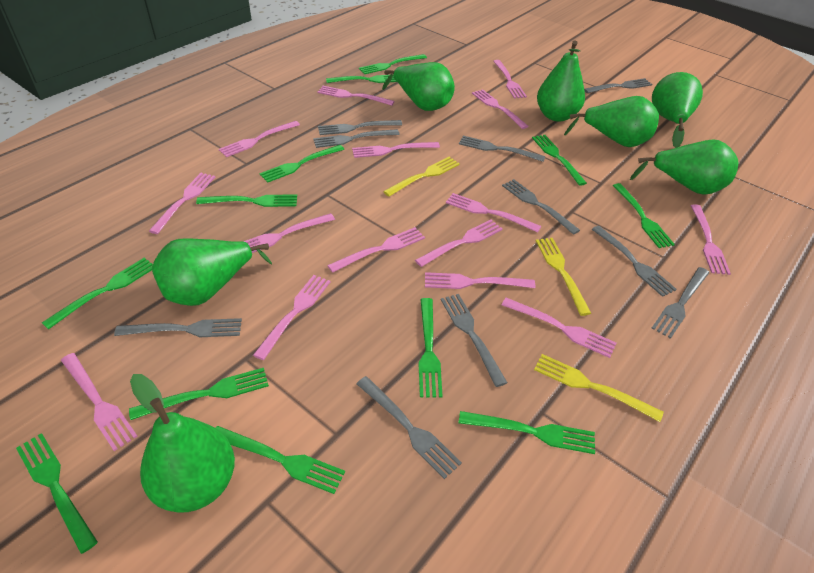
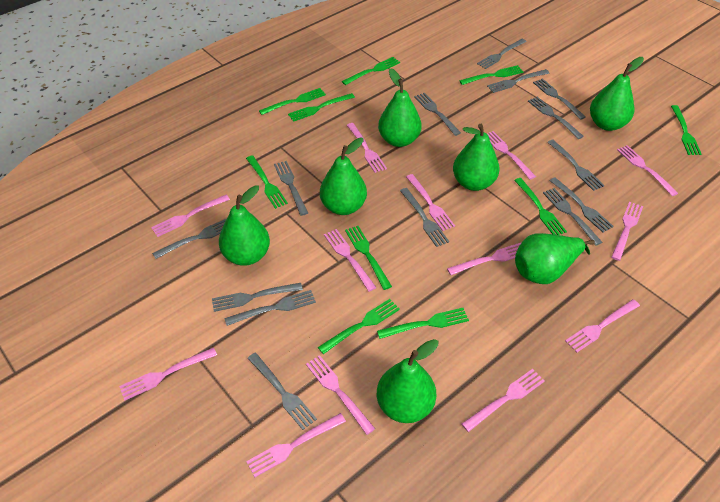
green fork: [16,433,98,554] [42,258,153,329] [129,368,269,420] [196,194,297,207] [216,426,345,494] [260,145,344,183] [326,75,397,83] [359,54,427,74] [419,298,443,398] [459,411,595,454] [532,135,587,186] [613,183,675,248] = 12 -> [246,155,288,209] [259,88,326,115] [288,93,355,122] [318,299,400,354] [342,57,400,85] [345,226,392,290] [377,308,469,339] [459,65,523,85] [514,178,567,235] [671,105,702,155] = 10
grey fork: [114,318,242,337] [313,129,400,148] [318,120,402,135] [357,376,462,479] [441,294,508,387] [459,136,545,162] [502,179,580,235] [584,78,653,93] [592,226,677,297] [652,267,709,339] = 10 -> [152,219,226,259] [212,283,303,312] [224,290,316,326] [247,353,317,430] [274,161,308,216] [400,188,449,247] [414,93,461,136] [477,39,527,69] [487,69,550,93] [528,97,584,139] [533,78,586,120] [543,188,603,246] [547,140,605,191] [550,178,614,232] = 14
pink fork: [61,353,138,451] [149,173,215,234] [219,121,300,157] [243,213,335,253] [253,275,331,360] [317,86,395,106] [327,227,425,273] [352,142,440,158] [415,220,503,267] [425,272,535,289] [446,193,541,233] [472,89,529,129] [493,60,527,98] [502,298,616,358] [691,204,731,275] = 15 -> [119,347,217,400] [151,195,230,237] [246,413,346,477] [306,355,375,435] [324,229,377,292] [347,123,387,173] [406,174,455,231] [447,242,522,275] [461,369,545,432] [487,131,536,180] [565,299,640,353] [611,202,643,261] [617,145,678,196] = 13
yellow fork: [383,157,460,196] [534,354,664,422] [536,238,591,316] = 3 -> none = 0

